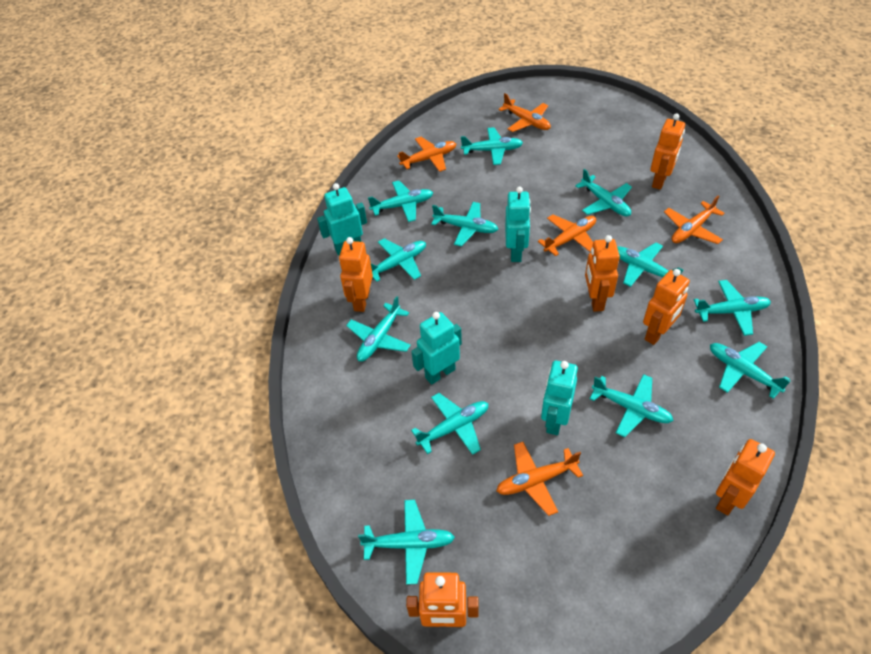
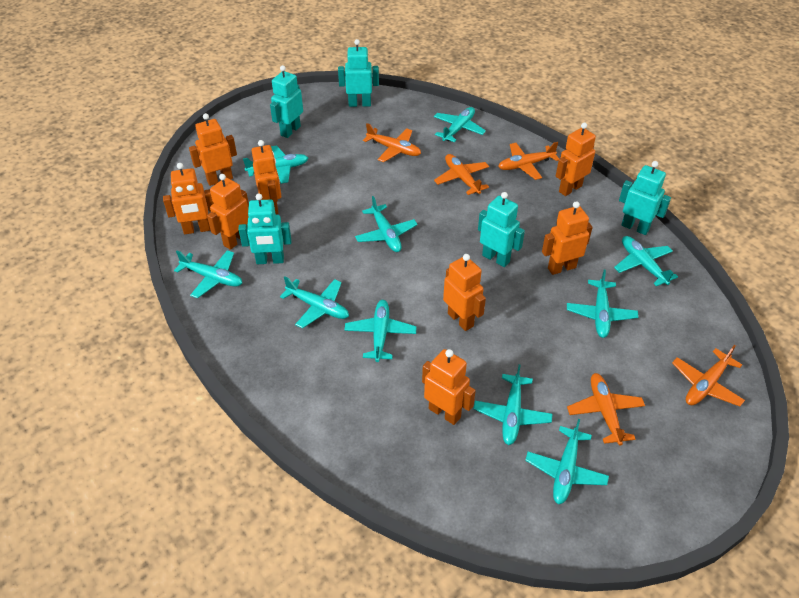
orange robot: [339,237,373,312] [406,572,478,627] [585,235,620,312] [643,269,690,345] [650,113,685,190] [716,439,775,516] = 6 -> [163,163,214,234] [189,113,237,186] [207,174,249,250] [252,140,281,214] [422,349,476,425] [443,254,486,331] [542,201,593,275] [556,122,596,196] = 8
turquoise plane: [346,296,411,362] [358,500,455,585] [368,181,433,222] [371,238,426,282] [411,393,489,455] [431,202,498,247] [461,127,523,165] [575,169,632,216] [590,374,674,437] [617,243,683,287] [694,280,771,336] [710,342,791,399] = 12 -> [174,250,242,299] [243,146,308,184] [280,276,349,329] [344,300,417,362] [355,196,417,252] [434,107,486,142] [474,364,552,445] [525,419,609,504] [567,269,638,338] [614,236,678,286] = 10
turquoise robot: [317,183,367,255] [411,312,462,385] [505,186,531,262] [541,360,578,435] = 4 -> [238,194,291,264] [270,65,303,138] [338,39,379,107] [478,192,525,267] [619,161,671,235] = 5

